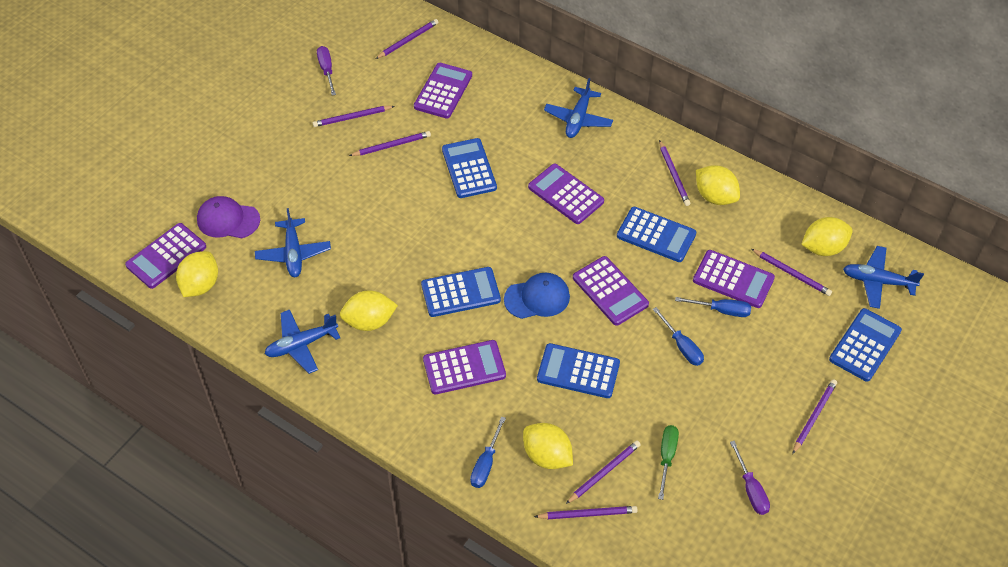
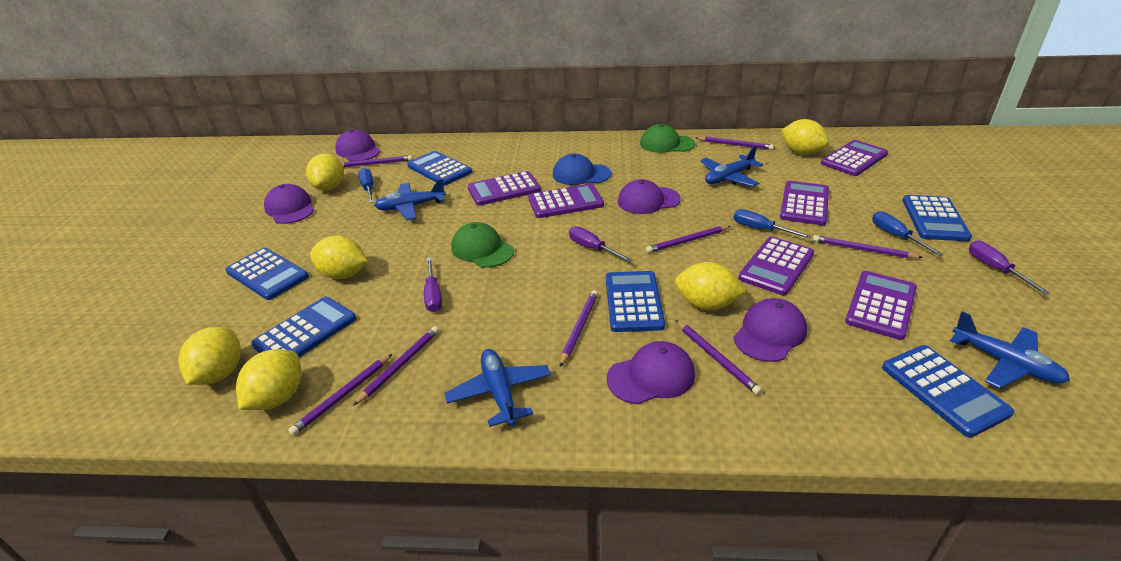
blue calculator: [421,267,501,317] [442,138,497,198] [537,343,620,398] [617,207,696,262] [829,308,902,382] = 5 -> [225,248,309,300] [251,297,356,357] [407,151,472,186] [606,271,665,332] [882,345,1014,438] [903,195,972,241] = 6
green cap: none = 0 -> [451,222,514,268] [640,124,695,153] = 2
green screwdriver: [658,425,679,500] = 1 -> none = 0
purple cap: [197,196,260,238] = 1 -> [264,184,314,224] [335,130,380,161] [607,341,695,404] [618,179,681,214] [733,298,807,362] = 5
purple screwdriver: [317,46,336,95] [730,441,770,515] = 2 -> [424,257,442,312] [569,226,633,263] [969,241,1050,295] = 3
yellow lemon: [176,251,218,297] [340,290,398,331] [523,423,573,469] [696,165,740,205] [801,217,853,256] = 5 -> [178,327,241,385] [236,349,302,410] [306,154,344,191] [310,235,367,279] [675,262,746,310] [781,119,828,155] = 6

